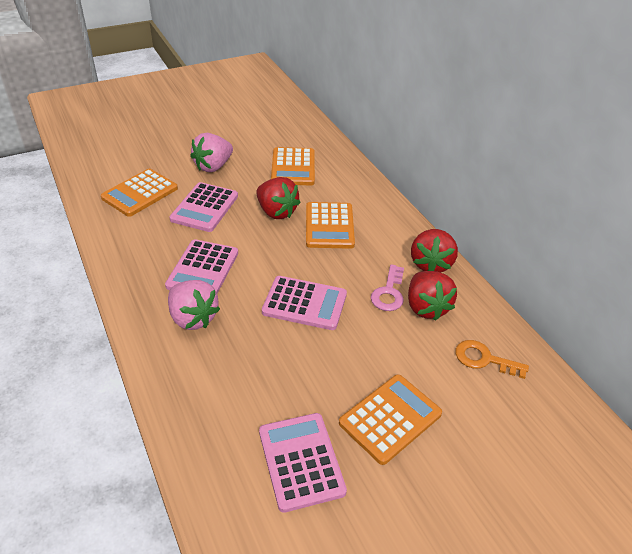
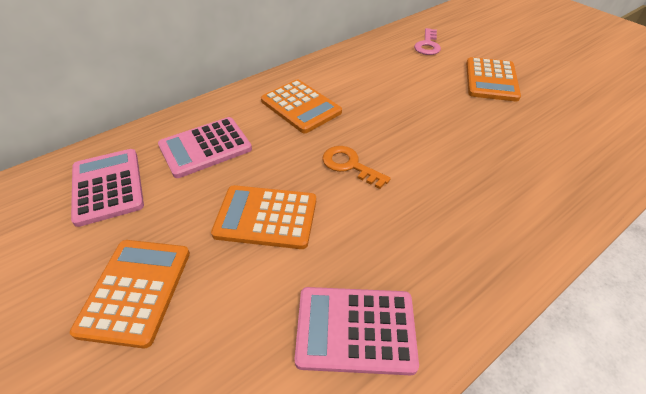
pink calculator: [165,239,238,294] [169,182,238,232] [259,413,347,513] [262,276,347,330] = 4 -> [71,149,144,227] [158,117,252,178] [295,287,419,375] = 3
pink strawberry: [168,280,220,330] [190,133,233,172] = 2 -> none = 0
red strawberry: [256,177,301,219] [408,271,457,321] [411,229,458,273] = 3 -> none = 0

